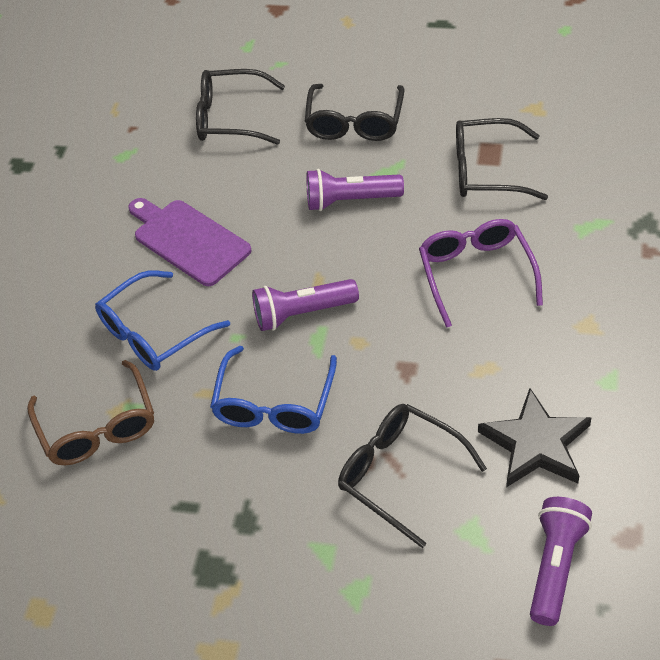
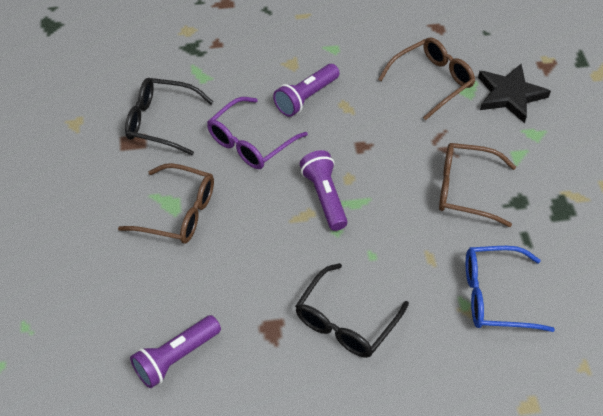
black glasses: [196,69,285,145] [305,84,404,141] [338,404,487,548] [456,118,548,200] = 4 -> [125,78,213,155] [295,263,409,358] = 2
blue glasses: [95,270,230,371] [210,346,337,434] = 2 -> [466,246,555,332] = 1
brown glasses: [27,360,154,465] = 1 -> [118,163,214,244] [378,37,475,120] [439,143,516,227] = 3
purple cutting board: [128,198,252,286] = 1 -> none = 0

